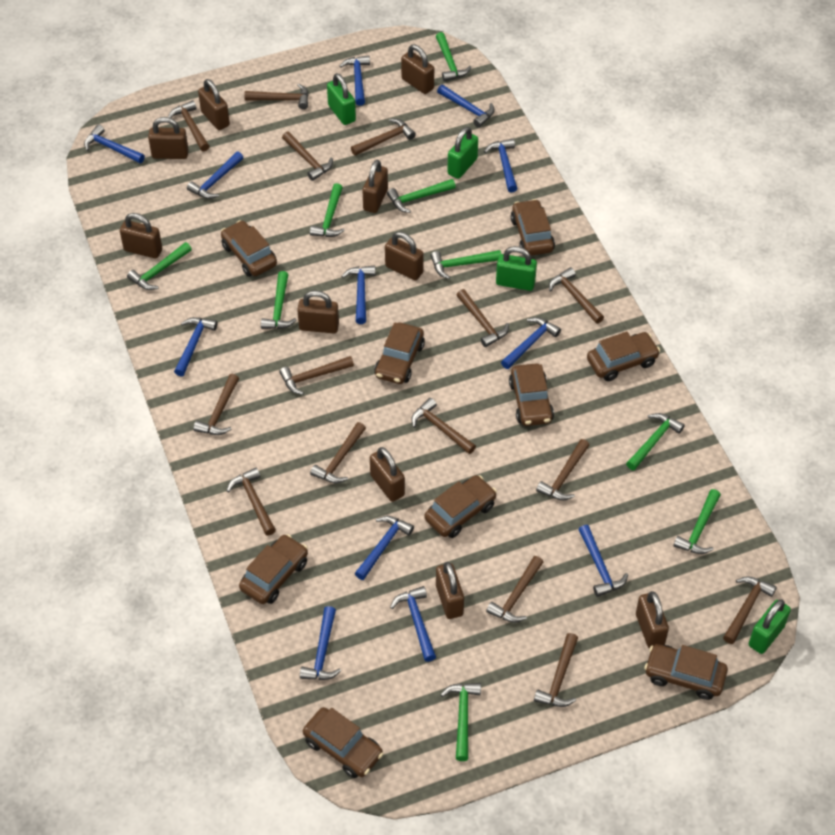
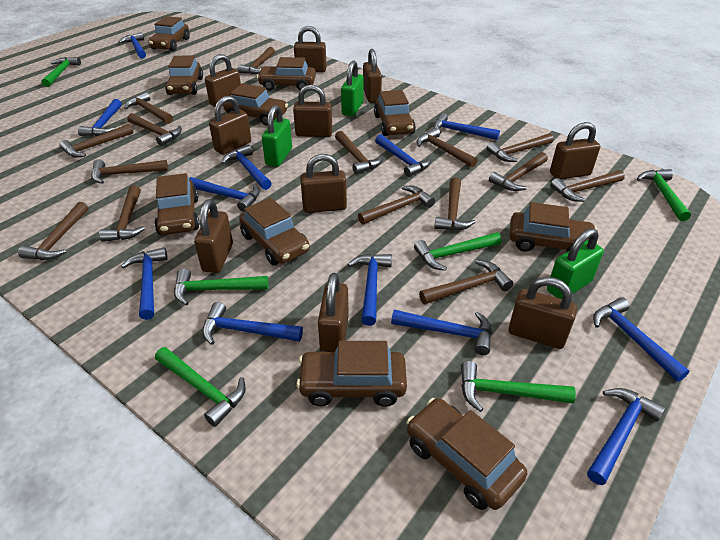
brown car: [221,220,277,277] [239,534,308,604] [303,707,383,778] [374,322,425,384] [424,475,497,538] [509,364,554,426] [511,199,555,256] [587,331,660,381] [644,644,728,700] = 9 -> [148,16,190,51] [154,173,200,235] [165,55,203,95] [223,84,288,126] [239,197,310,266] [257,57,316,91] [296,341,407,407] [374,90,416,136] [406,398,527,510] [510,202,598,252] = 10
green hammer: [127,242,192,290] [261,271,296,329] [310,183,345,237] [387,179,456,213] [431,250,501,279] [436,32,471,82] [440,683,481,761] [626,413,685,470] [673,489,721,554] = 9 -> [41,57,81,87] [155,347,246,427] [174,268,268,306] [414,232,502,271] [461,361,576,412] [637,169,691,221] = 6
green padlock: [327,73,356,125] [447,127,478,179] [496,246,537,291] [749,599,791,654] = 4 -> [262,105,292,167] [341,61,364,116] [547,228,604,299] = 3

